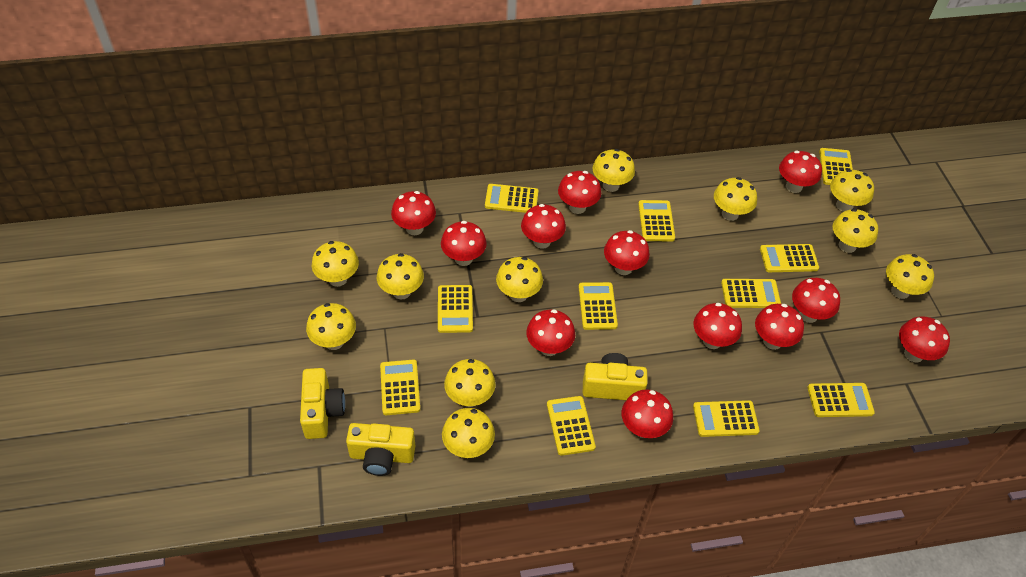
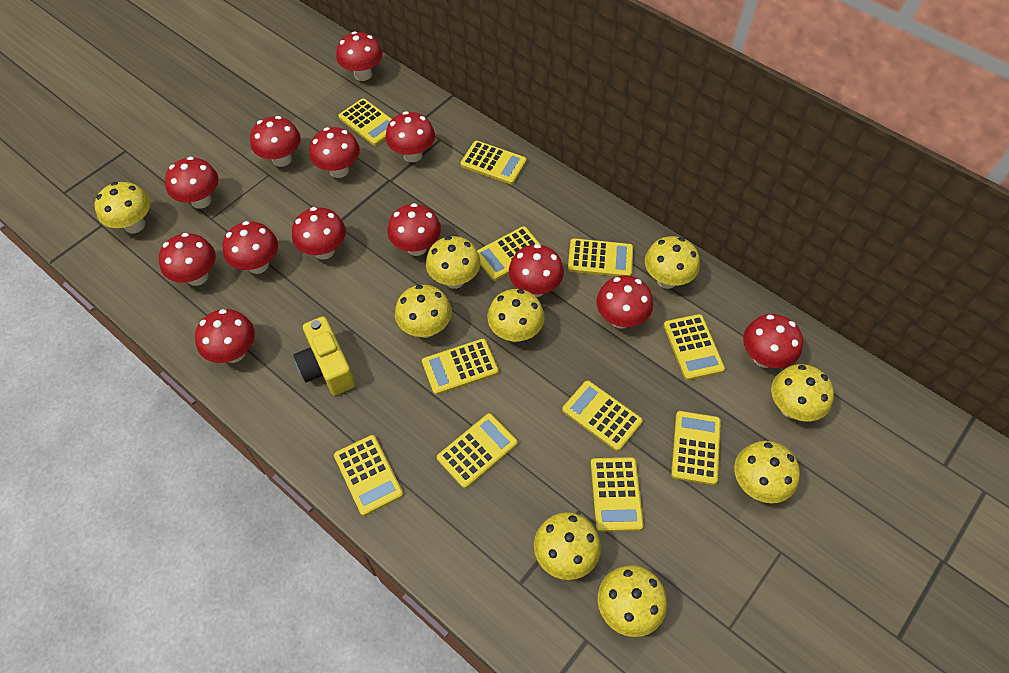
red mushroom: [391,191,436,235] [441,221,487,266] [521,204,566,249] [526,309,575,356] [558,171,601,214] [604,230,650,275] [622,389,673,438] [693,303,742,349] [755,304,804,350] [779,151,822,193] [792,278,840,323] [899,317,950,362] = 12 -> [159,233,216,286] [165,157,218,209] [195,309,255,363] [223,221,278,274] [250,116,301,167] [292,207,346,259] [309,127,360,178] [336,31,382,81] [386,111,435,162] [387,203,441,256] [509,244,564,297] [596,275,653,329] [743,314,803,368] = 13
yellow camera: [300,368,345,439] [346,423,415,476] [583,353,648,400] = 3 -> [294,316,355,396] = 1
yellow mushroom: [306,303,356,350] [312,241,359,287] [377,253,424,299] [442,408,495,458] [444,359,496,407] [496,257,543,302] [593,149,635,192] [714,177,757,221] [830,169,874,212] [833,209,878,253] [886,254,934,299] = 11 -> [95,182,150,233] [395,285,452,338] [426,236,481,289] [487,289,545,342] [534,512,601,580] [598,565,667,637] [645,236,700,289] [734,441,800,503] [771,364,834,421] = 9

